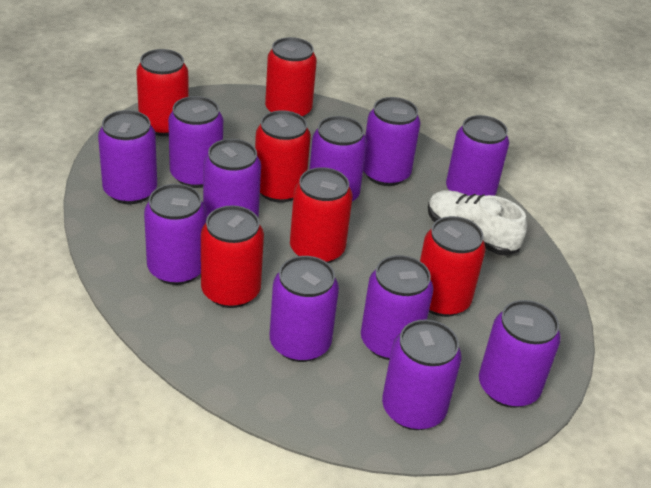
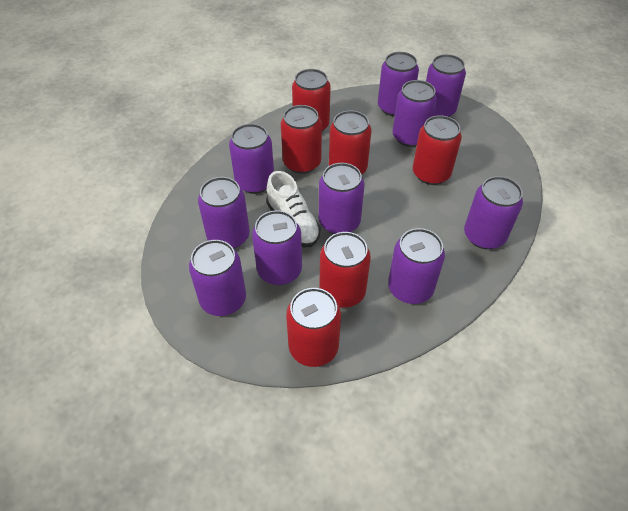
purple can: [98,110,157,204] [144,184,207,285] [168,96,223,188] [203,139,261,217] [270,256,339,362] [309,116,367,201] [361,255,434,360] [363,97,420,186] [382,320,462,430] [446,115,509,196] [479,300,561,408] = 11 -> [189,240,246,316] [198,177,250,249] [229,124,274,194] [252,210,302,285] [319,163,365,234] [378,52,419,117] [388,228,445,304] [392,80,437,147] [426,54,466,117] [464,176,523,249] = 10

